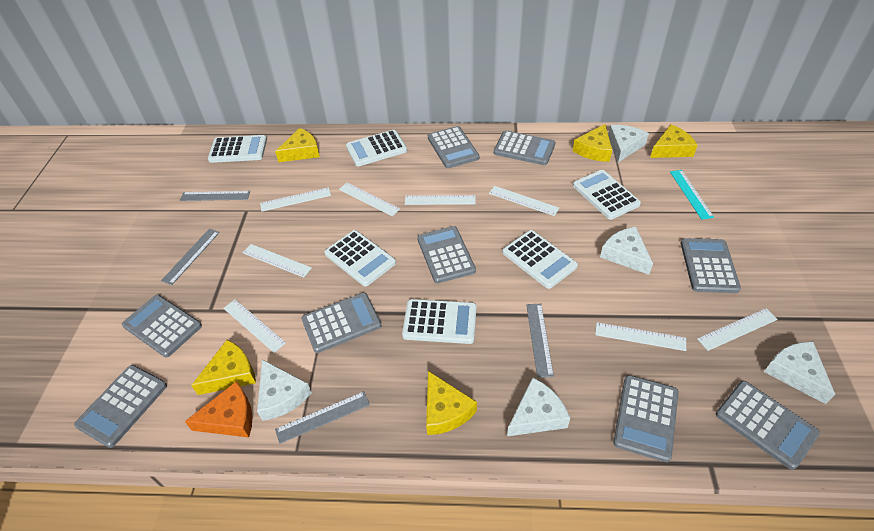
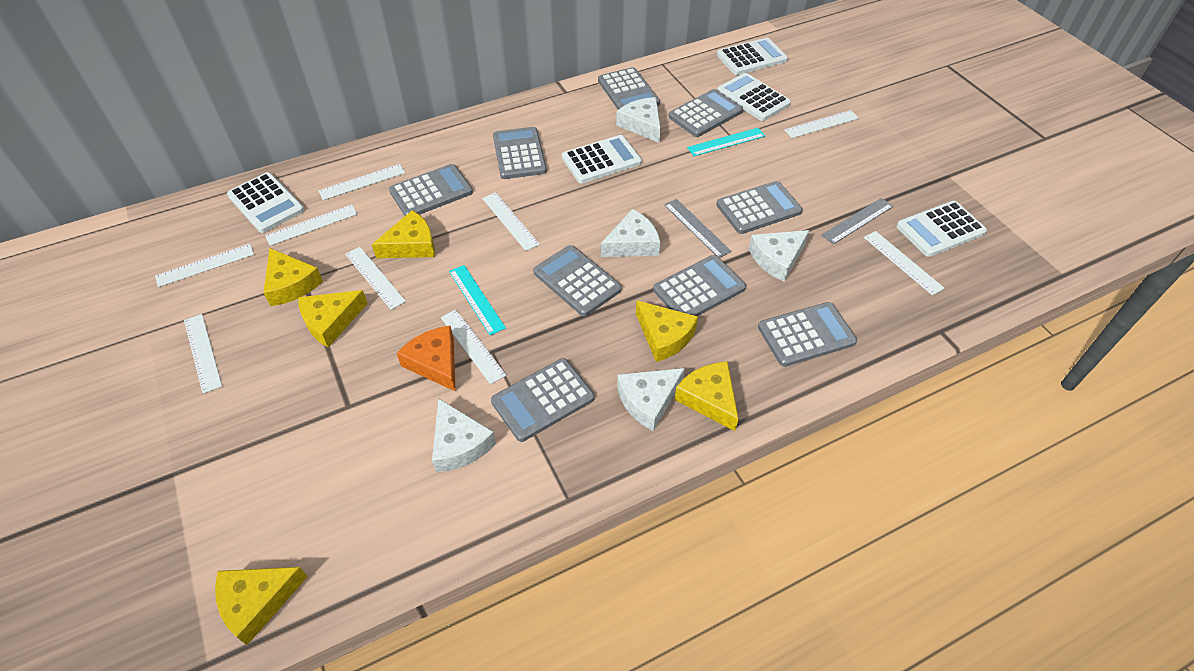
grey ruler: [161,229,220,285] [180,191,250,201] [275,391,370,444] [526,304,554,378] = 4 -> [664,199,732,258] [821,198,893,245] = 2
turquoise ruler: [670,170,714,220] = 1 -> [449,265,506,335] [687,128,765,156] = 2
white calculator: [208,135,267,163] [324,230,396,287] [346,130,407,166] [402,299,477,344] [502,230,578,289] [573,170,641,220] = 6 -> [227,172,304,233] [562,135,642,183] [717,38,788,75] [717,73,791,121] [896,201,987,257] = 5
white ruler: [223,299,286,353] [243,244,312,278] [260,187,331,211] [339,183,400,216] [405,195,476,205] [489,186,559,216] [595,322,686,351] [697,308,778,351] = 8 -> [155,244,254,287] [184,314,222,394] [265,204,357,246] [318,164,405,200] [345,247,406,310] [441,310,506,384] [482,192,540,251] [784,110,859,138] [864,231,944,296] = 9
yellow cheese: [191,340,256,395] [275,128,320,162] [426,371,477,435] [573,124,612,162] [650,124,698,158] = 5 -> [215,567,308,645] [263,248,323,306] [298,290,368,347] [372,210,435,258] [636,300,698,362] [674,361,739,431] = 6

